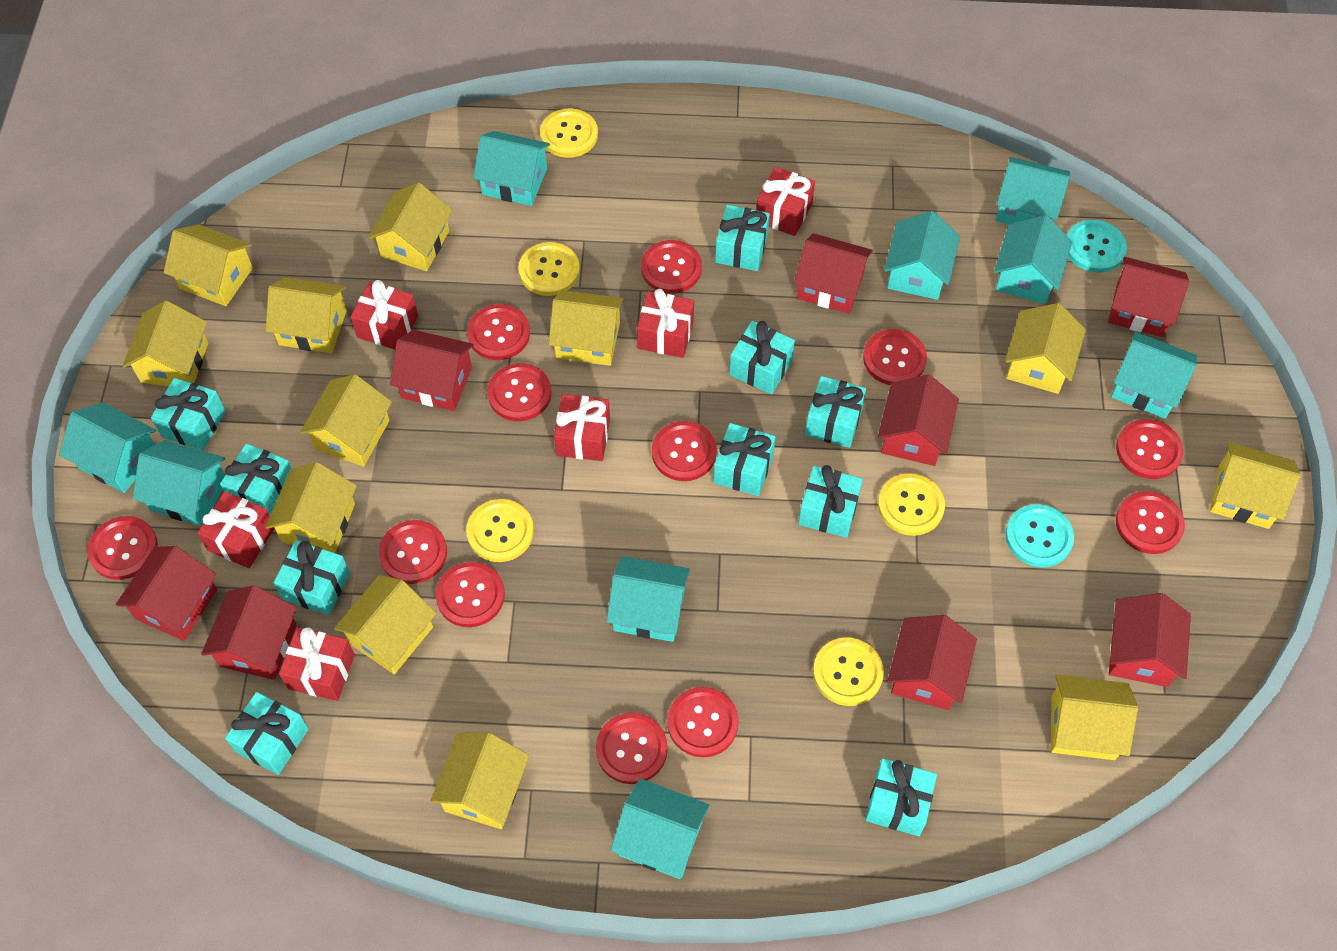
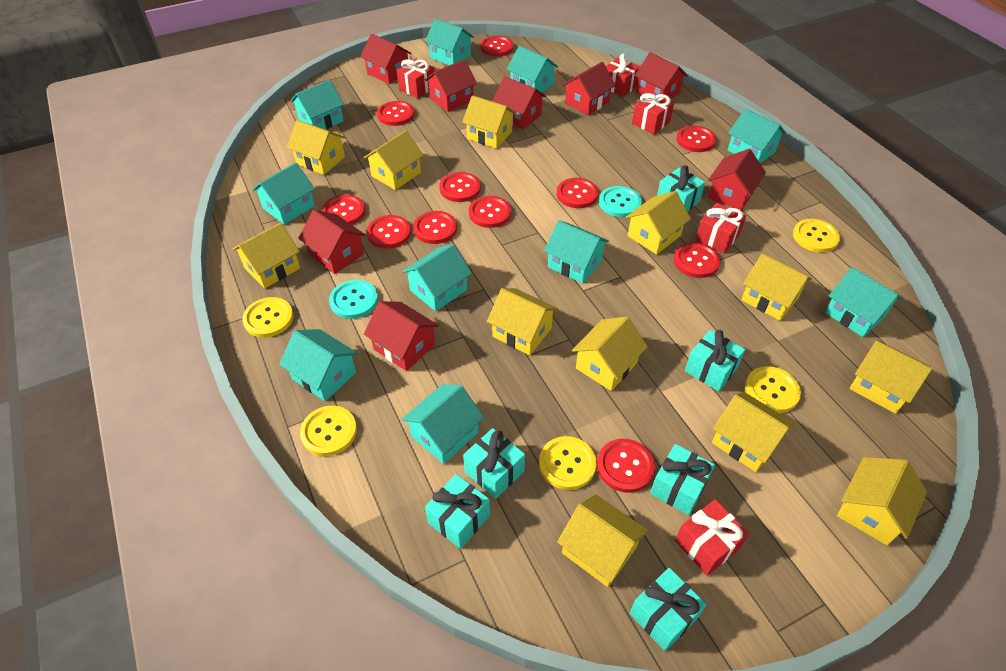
red button: [87,516,158,580] [379,520,447,584] [436,562,505,627] [467,304,530,360] [487,363,551,421] [596,712,668,784] [641,240,702,294] [652,421,717,481] [667,687,739,757] [863,329,927,385] [1116,419,1184,479] [1116,491,1185,554] = 12 -> [322,195,365,225] [367,215,411,248] [377,101,414,126] [413,211,457,244] [439,172,481,202] [469,196,511,228] [480,36,514,57] [557,178,598,208] [597,439,655,493] [674,242,721,278] [677,126,716,152] = 11
red gift: [197,491,275,568] [279,627,355,701] [351,280,418,349] [554,394,610,461] [637,289,694,358] [756,167,815,236] = 6 -> [397,59,435,98] [606,54,640,97] [632,92,674,134] [675,499,749,576] [696,203,746,254] = 5
turquoise gift: [151,378,226,450] [220,443,292,515] [225,692,309,775] [274,540,350,615] [714,423,775,496] [715,205,770,271] [729,321,795,394] [798,465,863,538] [805,376,866,448] [865,758,937,836] = 10 -> [425,474,490,549] [463,428,525,499] [630,568,707,651] [650,444,715,515] [657,165,705,211] [685,330,745,391] = 6
turquoise house: [59,402,156,493] [133,440,225,526] [473,131,550,206] [607,556,690,642] [611,779,710,879] [884,211,960,300] [994,215,1072,304] [996,157,1070,224] [1111,332,1197,419] = 9 -> [252,162,315,224] [279,329,358,401] [290,80,344,129] [402,244,472,311] [402,384,484,464] [425,19,474,65] [507,46,558,93] [544,220,609,283] [728,108,786,163] [825,267,902,337] = 10

